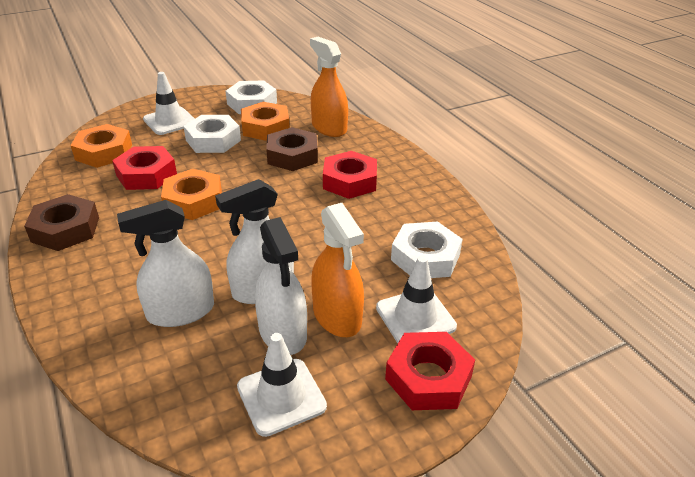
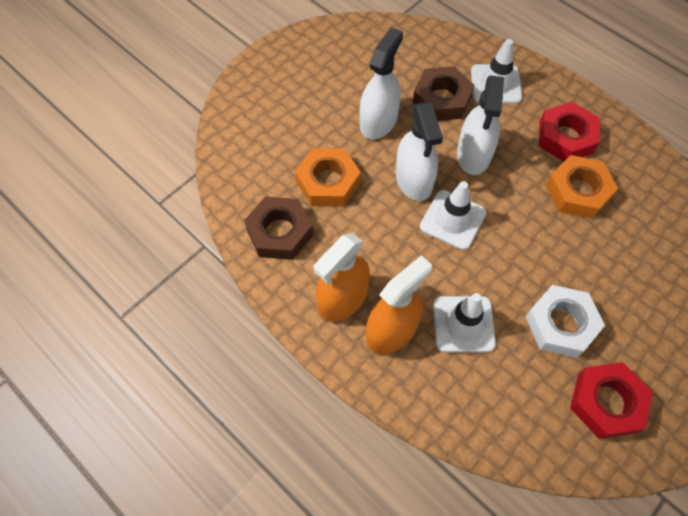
orange nut: [70,124,132,168] [161,169,222,220] [241,102,290,141] = 3 -> [295,148,361,206] [546,155,618,219] = 2
red nut: [112,146,177,190] [323,151,377,199] [385,332,475,410] = 3 -> [539,102,600,162] [570,362,653,439] = 2
white nut: [183,115,241,153] [226,80,277,114] [391,221,462,278] = 3 -> [525,285,605,358] = 1

